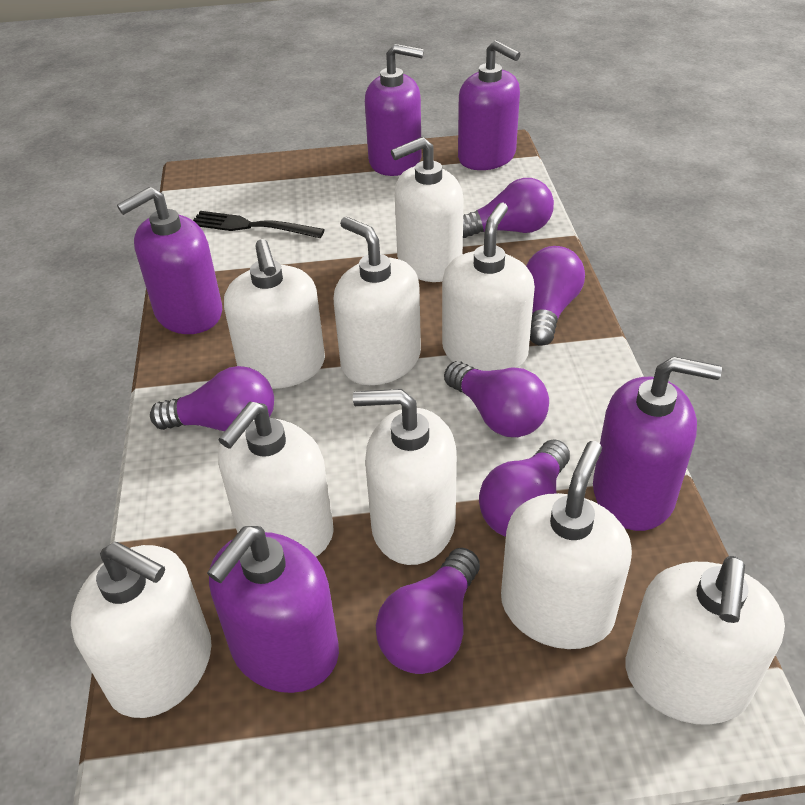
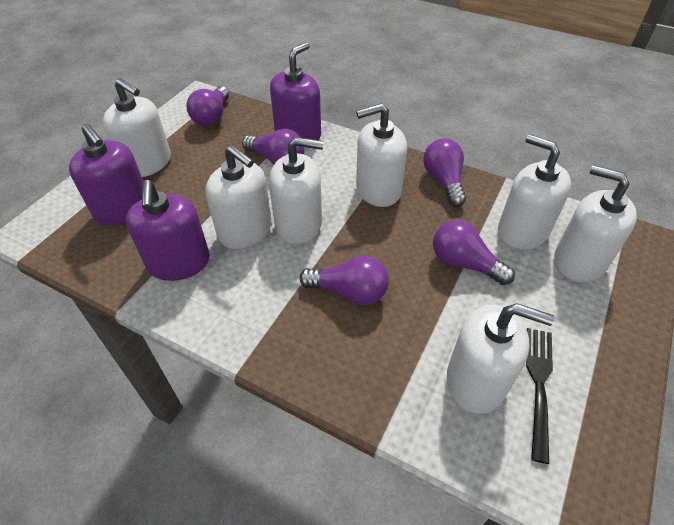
purple light bulb: [150,366,274,432] [376,548,480,674] [444,361,549,437] [463,178,554,238] [479,439,570,537] [526,246,585,346] = 6 -> [186,86,229,126] [242,129,304,165] [299,256,389,305] [423,139,466,207] [433,220,515,285] = 5
purple soap dispenser: [117,187,222,334] [207,526,339,693] [365,44,424,176] [458,40,520,170] [593,356,722,531] = 5 -> [69,124,143,225] [126,180,210,281] [270,42,321,140] = 3
white soap dispenser: [71,542,211,718] [218,401,334,557] [224,239,325,389] [334,217,421,385] [353,389,457,565] [391,137,464,282] [442,202,535,371] [501,441,632,649] [626,556,785,725] = 9 -> [103,78,171,177] [206,145,272,249] [269,137,324,244] [356,103,407,207] [447,303,555,414] [498,134,571,250] [554,165,637,283] = 7

